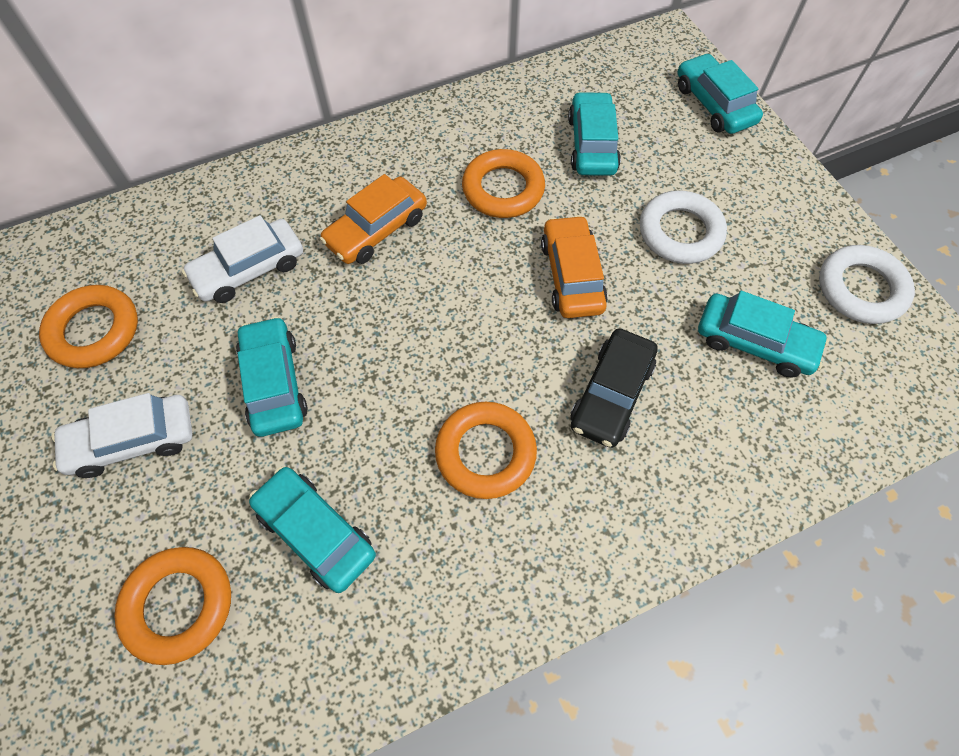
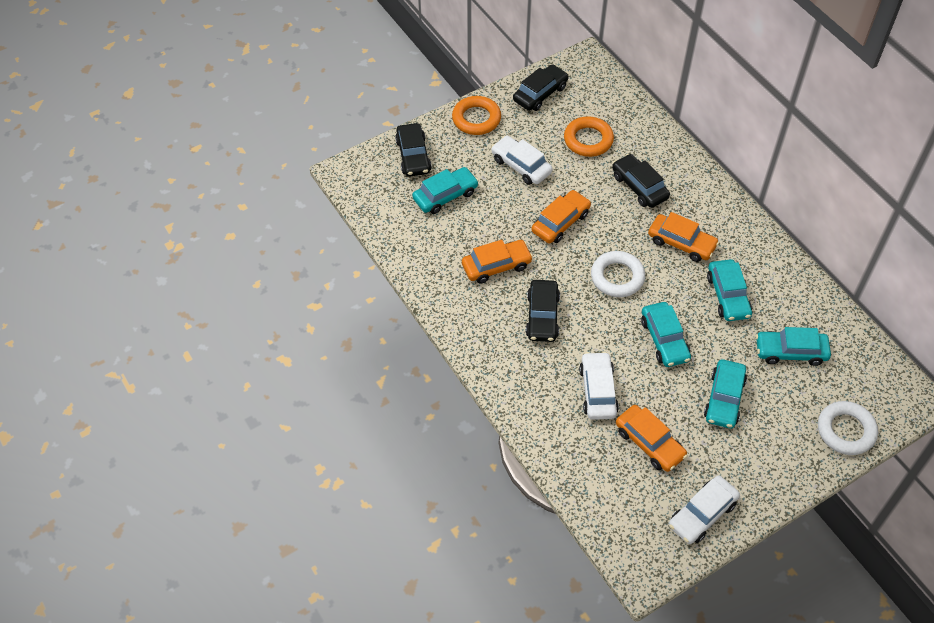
black car: [570,328,658,448] = 1 -> [395,123,432,177] [513,64,569,111] [526,280,560,342] [612,154,670,208] = 4
orange car: [320,174,427,264] [541,215,608,318] = 2 -> [462,240,533,284] [531,190,591,244] [616,405,687,472] [648,212,719,262] = 4
orange ring: [39,285,138,368] [114,547,231,665] [435,402,537,499] [462,149,545,218] = 4 -> [452,96,501,135] [564,116,614,157] = 2
white car: [52,393,193,478] [182,215,303,303] = 2 -> [491,136,553,185] [579,352,619,420] [669,476,740,544] = 3

